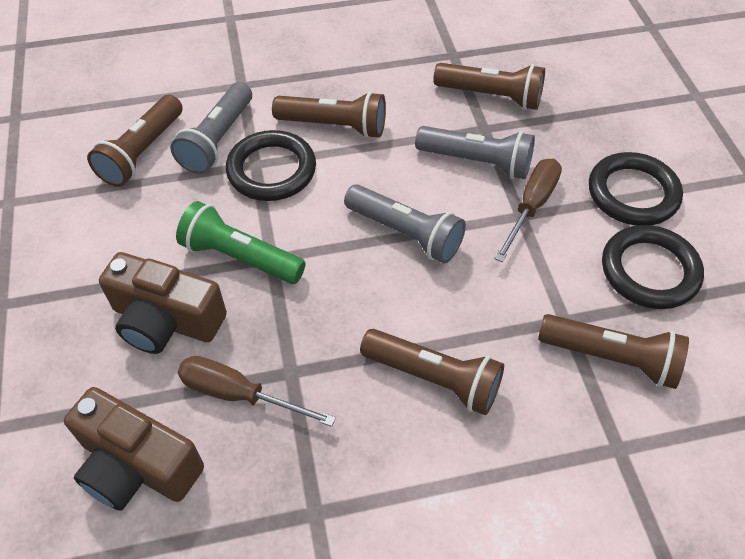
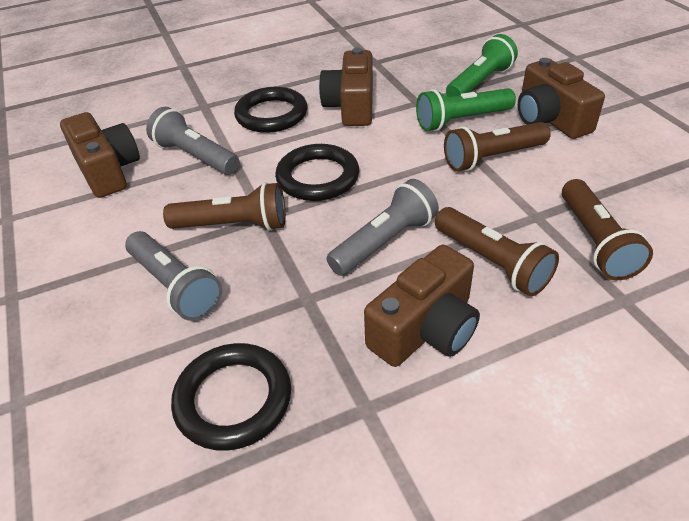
brown camera: [64,387,204,511] [99,252,227,354] = 2 -> [60,112,140,198] [319,47,373,126] [364,245,480,367] [518,58,605,139] = 4
brown flashlight: [87,95,183,187] [272,91,386,138] [360,329,504,415] [433,63,545,110] [538,314,689,389] = 5 -> [163,182,286,231] [435,207,559,296] [444,122,551,171] [562,179,653,280] = 4
brown screwdriver: [178,356,336,427] [494,159,562,262] = 2 -> none = 0
green flashlight: [176,201,306,284] = 1 -> [416,88,516,131] [446,34,518,97] = 2

